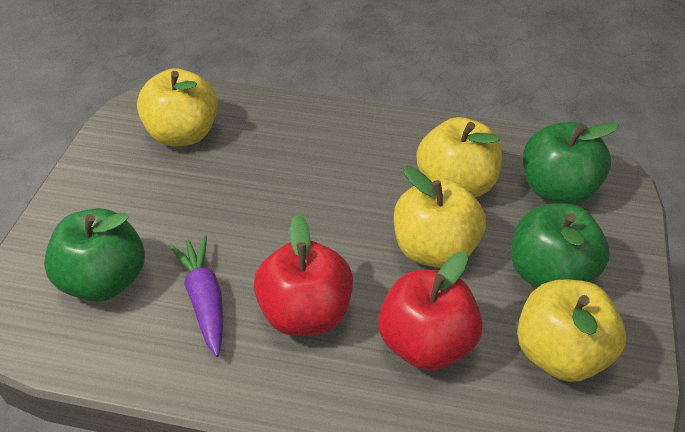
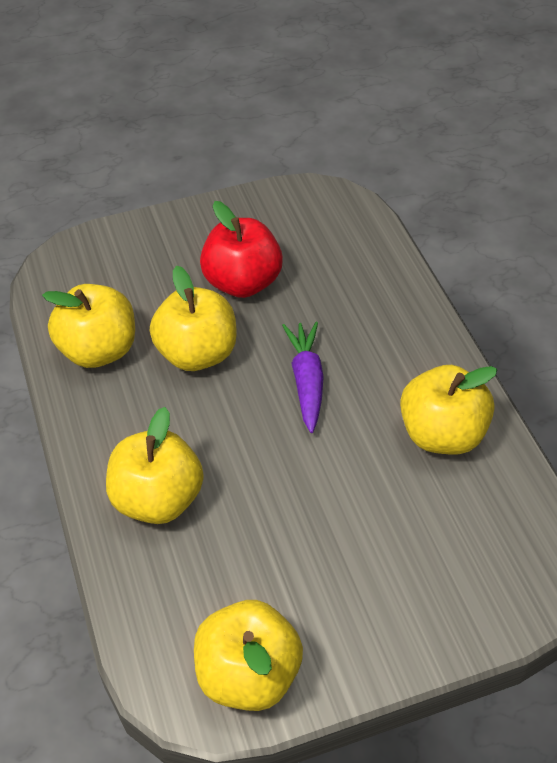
green apple: [44,208,145,302] [511,203,610,288] [523,122,619,205] = 3 -> none = 0
red apple: [254,214,353,336] [378,252,483,370] = 2 -> [200,201,283,298] = 1
yellow apple: [137,68,218,146] [394,166,486,268] [417,117,502,197] [517,279,626,382] = 4 -> [42,284,135,368] [106,407,204,524] [150,266,237,371] [194,600,303,711] [400,365,498,455] = 5

